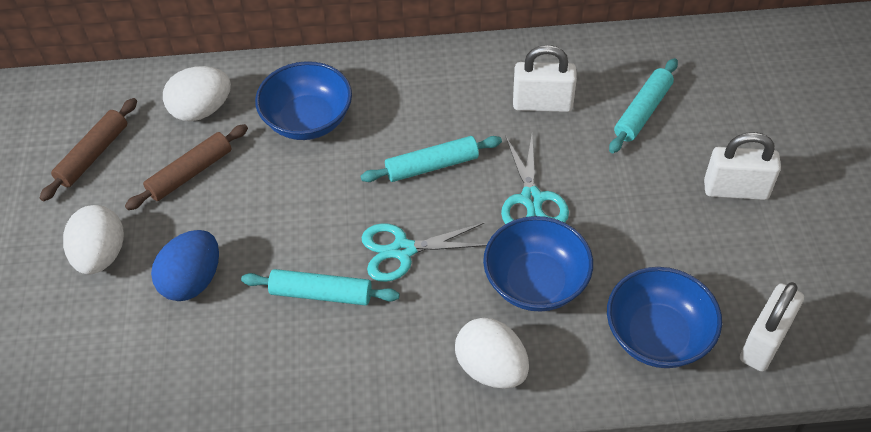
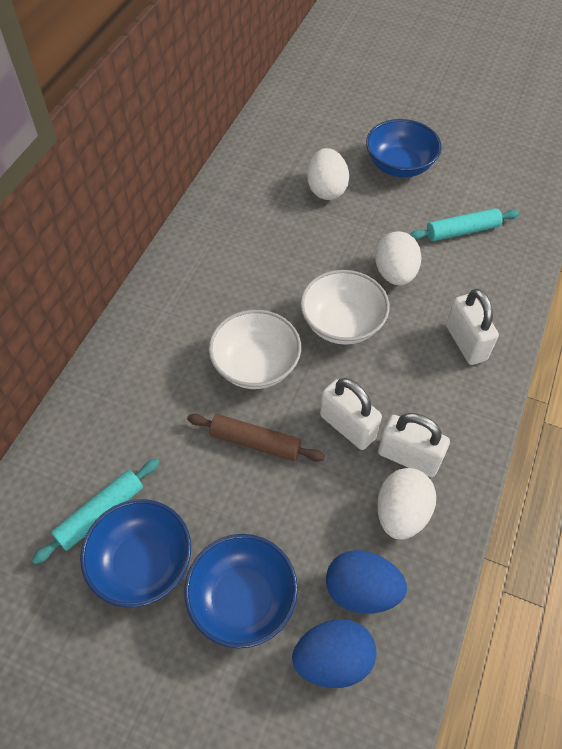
blue egg: [151,230,219,301] = 1 -> [292,619,376,688] [326,550,407,614] = 2
brown rolling pin: [40,98,137,201] [125,124,248,210] = 2 -> [187,414,325,461] = 1
turquoise rolling pin: [241,269,400,305] [361,136,502,182] [609,58,678,153] = 3 -> [32,459,160,564] [409,208,519,241] = 2
turquoise scissors: [361,223,487,282] [501,135,569,224] = 2 -> none = 0
white bowl: none = 0 -> [209,310,301,389] [300,270,389,345] = 2

